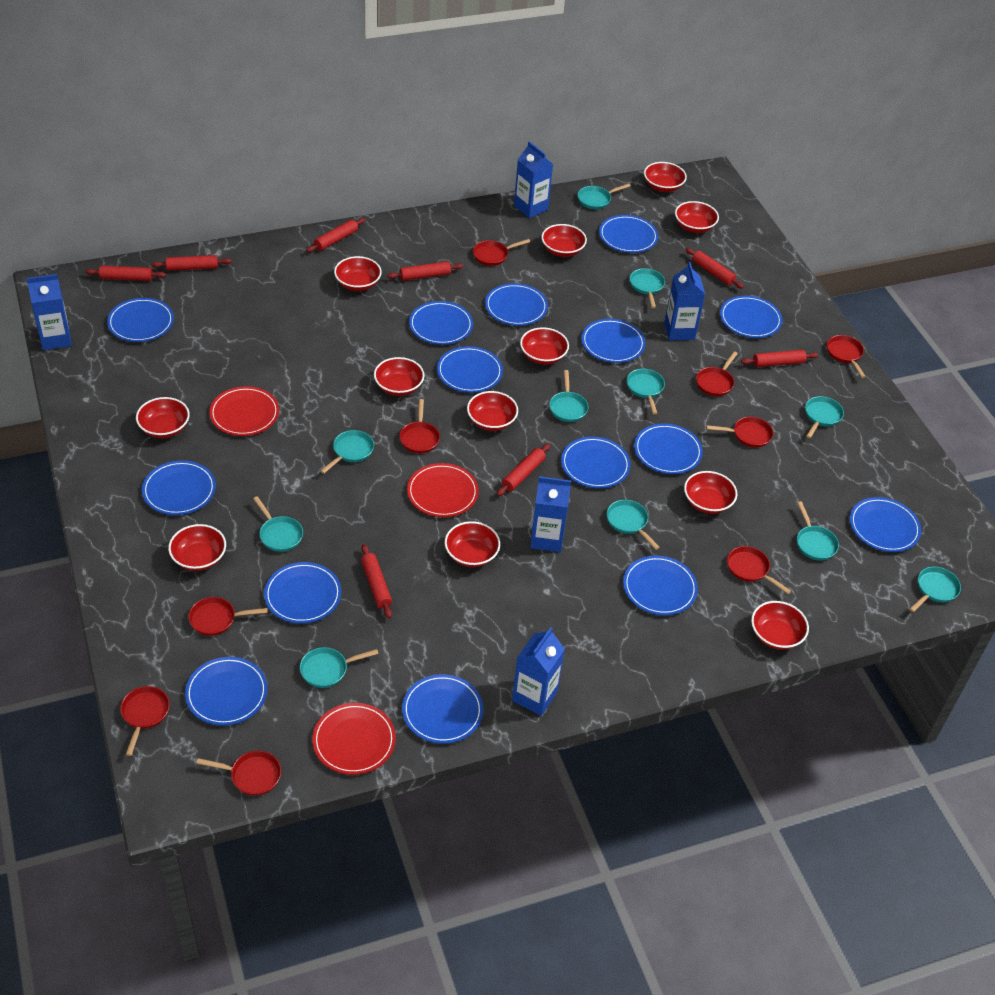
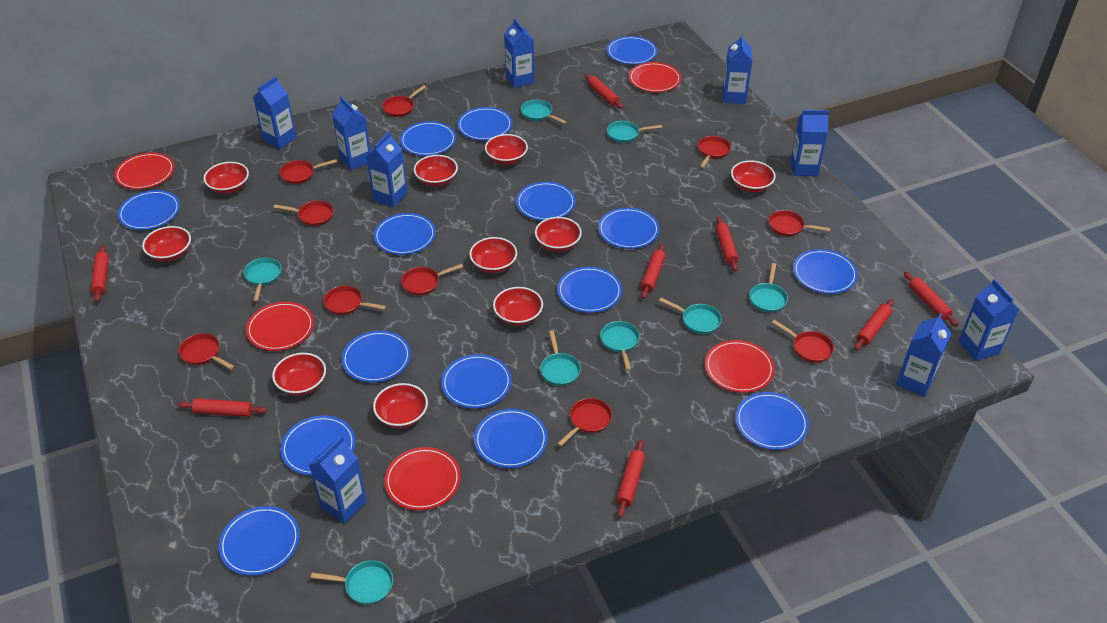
blue carton: [27,274,72,350] [512,627,565,716] [514,141,553,218] [530,476,571,552] [664,262,705,340] = 5 -> [253,76,297,149] [309,436,367,524] [332,96,371,170] [366,131,408,207] [504,18,534,88] [723,34,753,104] [790,110,829,176] [896,313,952,397] [959,279,1019,361] = 9
red bowl: [136,397,190,438] [168,524,226,571] [334,256,382,291] [374,357,425,396] [445,521,500,567] [467,391,518,431] [520,327,569,365] [541,224,587,257] [644,162,687,192] [675,201,719,233] [684,471,737,514] [751,601,809,650] = 12 -> [142,226,191,262] [204,162,249,194] [272,353,326,396] [373,383,428,428] [414,155,458,186] [469,237,517,273] [485,134,528,165] [493,287,543,326] [535,217,582,252] [731,160,776,192] = 10
red pan: [120,686,170,756] [188,597,268,636] [196,751,281,796] [399,399,440,453] [473,239,530,266] [696,351,738,396] [706,417,773,448] [727,546,791,594] [827,335,866,378] = 9 -> [179,333,234,369] [274,201,334,226] [279,159,337,184] [323,286,386,315] [382,85,426,117] [401,264,463,296] [557,398,612,446] [698,136,731,168] [769,210,831,236] [772,320,834,363] = 10
red plate: [209,386,279,436] [312,703,396,775] [407,463,479,517] = 3 -> [115,153,174,189] [246,302,314,351] [384,447,461,510] [629,62,681,92] [705,340,775,393] = 5
turquoise pan: [253,496,303,552] [300,647,379,688] [320,430,374,474] [549,370,589,422] [578,183,631,209] [607,500,660,550] [627,369,665,414] [630,268,665,308] [797,501,839,561] [805,396,844,438] [909,567,961,612] = 11 -> [244,257,282,302] [311,560,393,605] [521,100,567,124] [540,330,581,386] [600,321,640,371] [607,121,662,143] [659,298,722,334] [749,263,788,313] = 8

